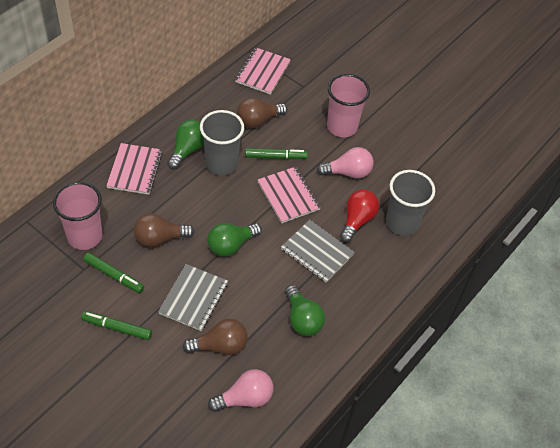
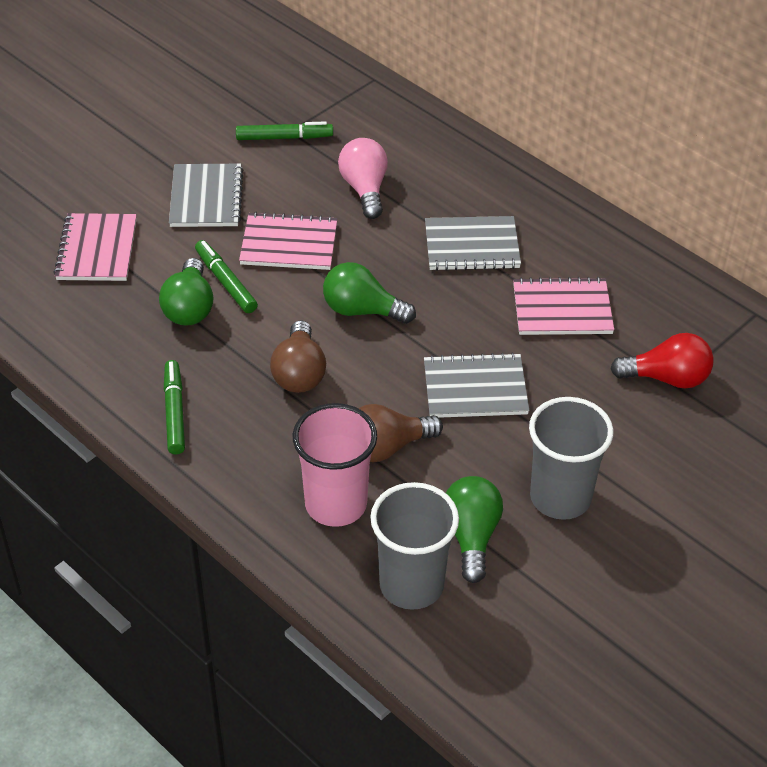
brown light bulb: [134,213,195,247] [183,319,248,355] [237,98,287,128] = 3 -> [270,320,326,393] [358,404,443,462] = 2
grey notebook: [158,264,228,331] [281,220,355,282] = 2 -> [169,164,243,227] [424,352,529,418] [425,216,521,271] = 3
pink cup: [53,182,103,250] [327,74,370,137] = 2 -> [293,403,377,527] = 1
pink light bulb: [208,369,274,412] [317,147,374,179] = 2 -> [338,138,388,219] = 1

